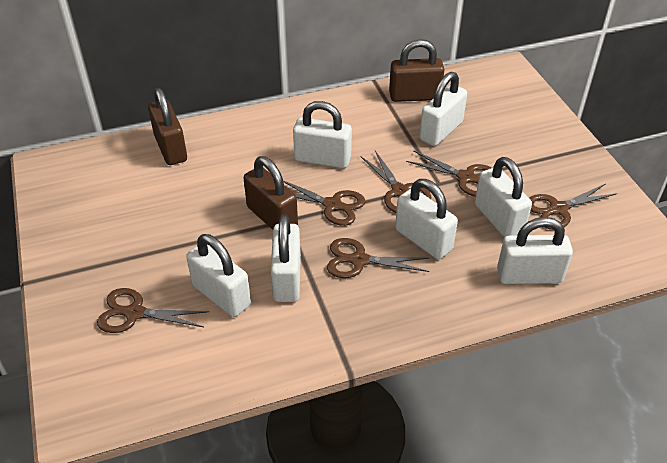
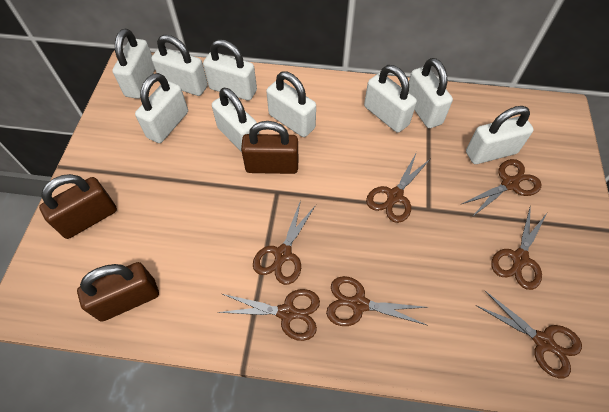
brown scissors: [97,288,209,333] [283,180,365,226] [327,238,429,278] [360,151,431,213] [406,150,492,197] [529,184,618,230] = 6 -> [217,289,320,341] [253,200,316,285] [326,276,428,326] [366,154,430,223] [460,159,541,217] [475,291,582,379] [491,205,547,290] = 7
white padlock: [186,234,251,317] [271,214,301,302] [293,101,352,168] [395,179,458,259] [419,72,467,146] [475,157,532,238] [497,217,573,284] = 7 -> [112,29,155,99] [135,73,188,143] [152,35,208,96] [203,39,257,101] [212,88,259,152] [266,71,316,137] [364,65,417,133] [409,58,453,128] [466,106,534,164] = 9

